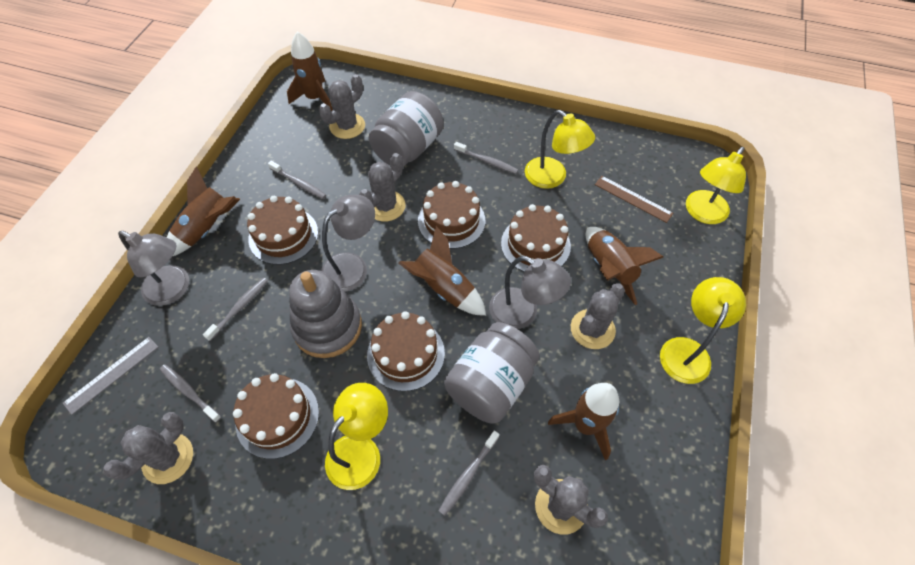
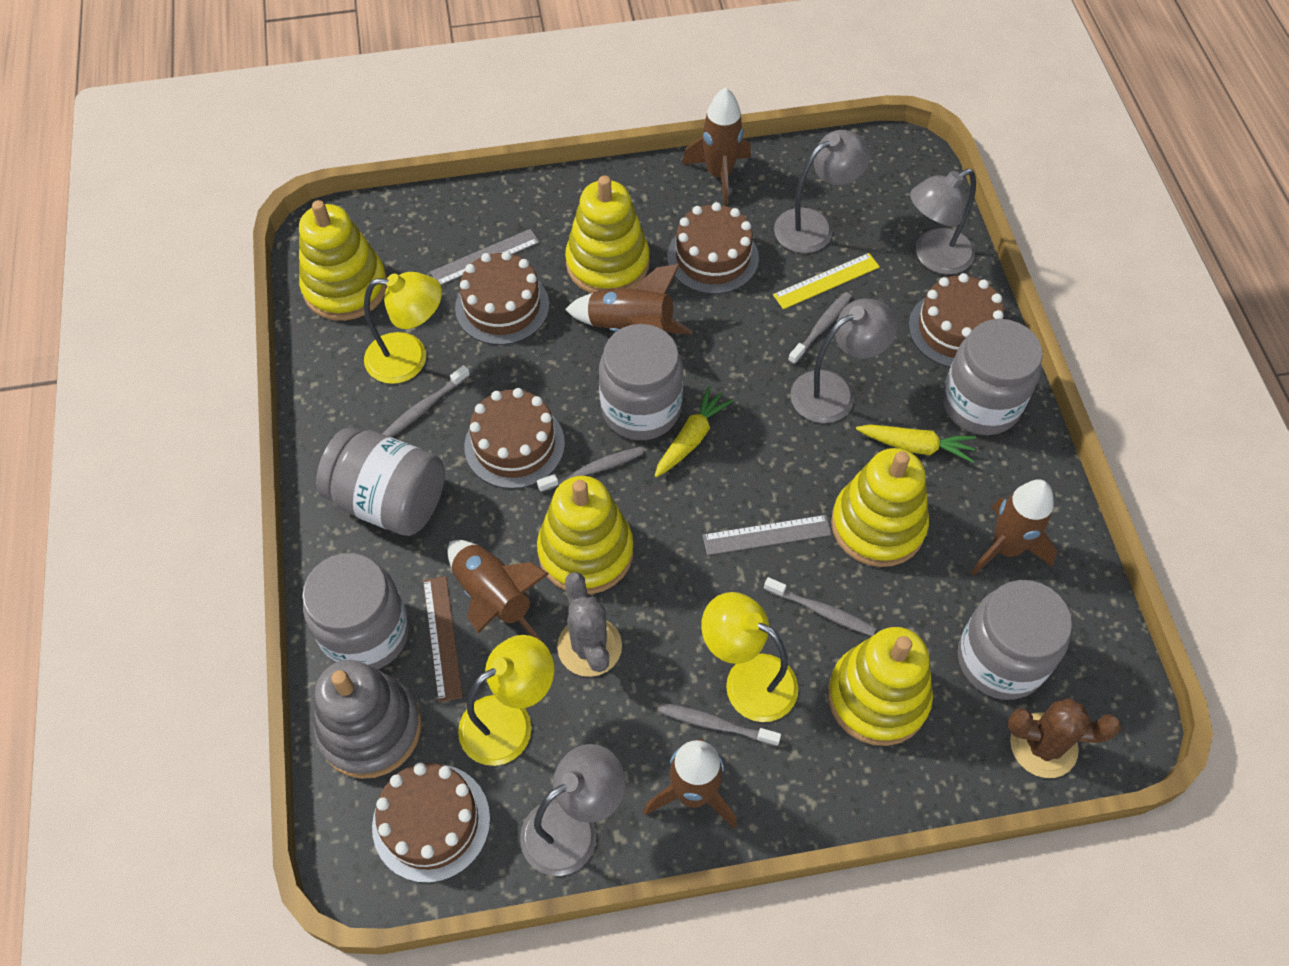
brown cactus: none = 0 -> [1008,698,1121,778] = 1
grey cactus: [103,412,193,484] [319,74,365,139] [359,153,406,222] [534,465,608,535] [571,283,625,349] = 5 -> [557,572,622,677] = 1
grey jar: [369,91,444,167] [444,322,540,424] = 2 -> [302,553,409,670] [316,428,445,536] [599,324,683,440] [942,319,1042,435] [958,580,1072,700] = 5
grey lamp: [118,231,189,306] [321,195,375,292] [489,256,571,329] = 3 -> [520,744,625,876] [774,130,871,253] [791,299,897,423] [910,169,976,275] = 4
grey ruler: [63,337,158,415] = 1 -> [430,229,540,285] [703,515,832,555] = 2
yellow carrot: none = 0 -> [655,386,734,478] [856,425,976,463] = 2
yellow lamp: [325,383,388,490] [525,110,595,189] [660,277,746,384] [686,147,746,224] = 4 -> [364,272,442,384] [458,635,554,766] [701,592,798,722] = 3
yellow ruler: none = 0 -> [773,253,880,309] = 1
yellow stacking toy: none = 0 -> [299,200,387,321] [537,476,633,594] [565,175,650,293] [828,627,933,746] [831,448,929,567] = 5

